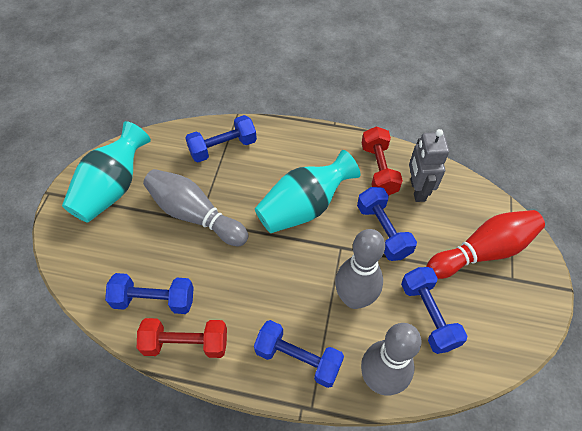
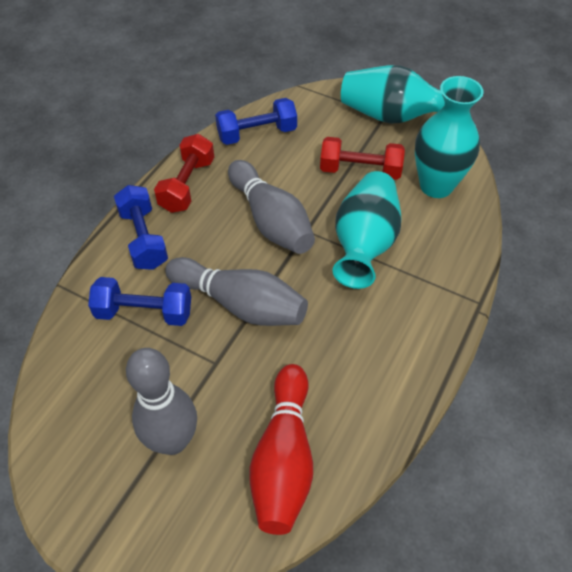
blue dumbbell: [105,273,194,314] [185,115,257,162] [254,320,344,388] [357,187,417,261] [401,267,467,354] = 5 -> [88,277,191,326] [114,185,168,270] [215,98,297,145] = 3
grey robot: [409,129,449,202] = 1 -> none = 0
turquoise vase: [62,121,151,223] [255,150,360,233] = 2 -> [333,171,401,289] [341,65,445,123] [415,76,484,198] = 3

